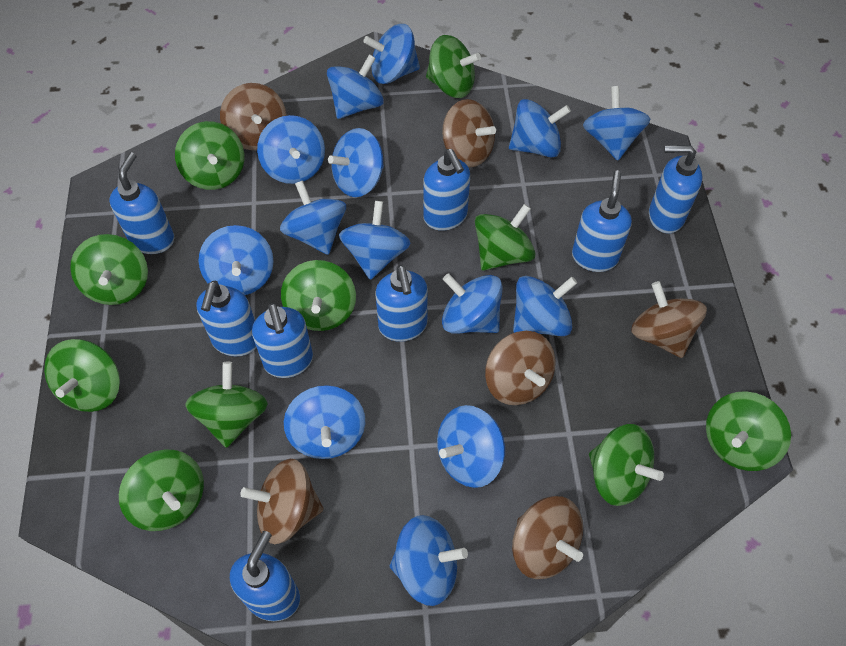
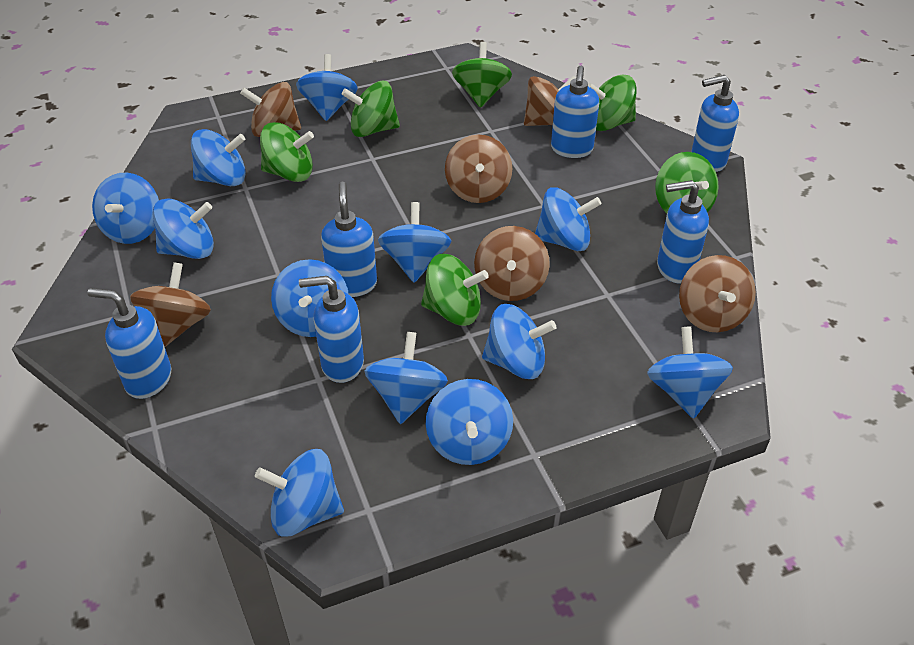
blue soap dispenser: [109,152,174,254] [196,281,257,356] [230,531,300,621] [252,303,313,378] [375,265,428,342] [423,149,470,231] [572,170,632,272] [649,145,703,234] = 8 -> [88,288,171,399] [299,276,364,383] [321,182,377,297] [551,66,599,158] [657,180,709,284] [691,75,739,172] = 6
blue spinning top: [199,225,274,295] [257,115,325,184] [280,180,346,255] [284,385,365,459] [327,54,384,119] [328,128,384,197] [339,201,411,280] [363,24,420,84] [390,515,468,606] [437,405,505,488] [442,273,503,333] [509,99,571,158] [513,276,577,336] [583,86,650,161] = 14 -> [92,173,159,244] [152,198,214,259] [191,129,246,186] [255,449,344,537] [271,259,349,337] [296,54,358,121] [364,332,448,424] [378,202,451,283] [426,379,513,465] [482,304,556,379] [535,187,601,251] [647,326,733,419] = 12
green spinning top: [44,339,120,412] [70,234,148,305] [119,449,204,531] [175,121,244,190] [185,362,268,448] [281,260,356,331] [426,35,481,98] [475,204,536,271] [589,424,664,506] [706,391,791,471] = 10 -> [260,122,314,182] [342,81,400,137] [421,254,489,326] [452,42,512,108] [588,75,637,131] [655,152,719,213] = 6

